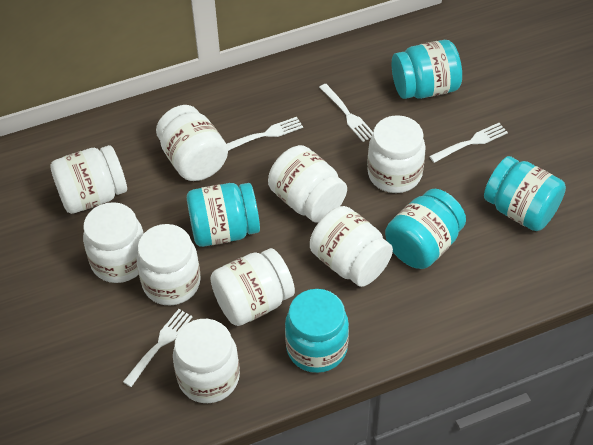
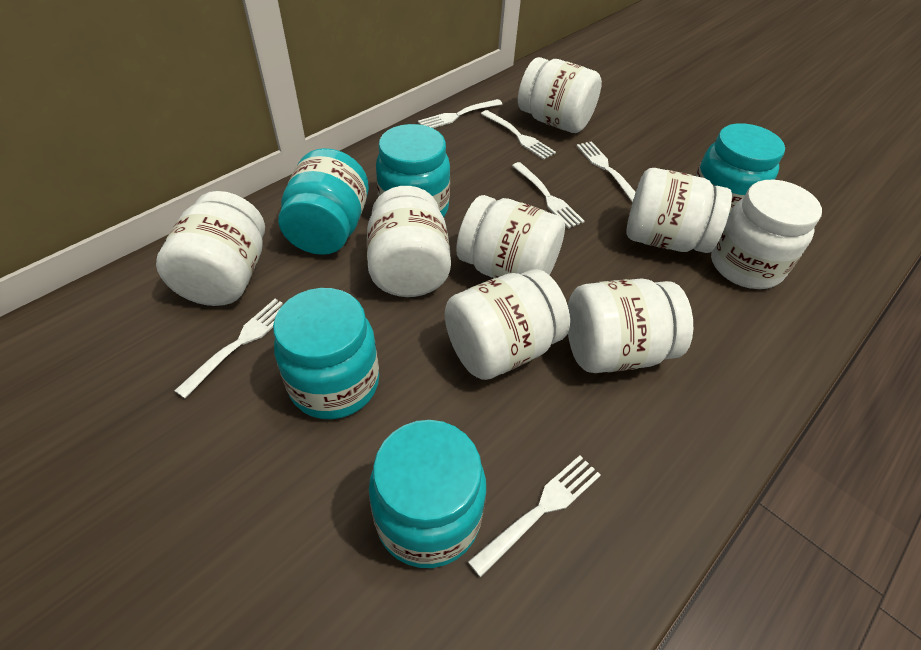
white fork: [123,309,193,387] [226,117,303,151] [319,84,373,142] [429,123,508,163] = 4 -> [174,299,283,398] [418,99,502,128] [468,455,601,577] [481,110,556,160] [512,162,585,228] [576,141,636,202] = 6
white jar: [50,145,127,214] [83,202,144,283] [136,224,201,305] [156,105,228,181] [173,319,240,403] [211,248,295,326] [268,145,347,223] [310,206,393,287] [367,115,426,193] = 9 -> [156,191,265,306] [367,186,451,297] [445,269,570,380] [456,195,565,278] [518,57,602,133] [568,278,693,373] [627,168,732,253] [711,180,822,289] = 8

